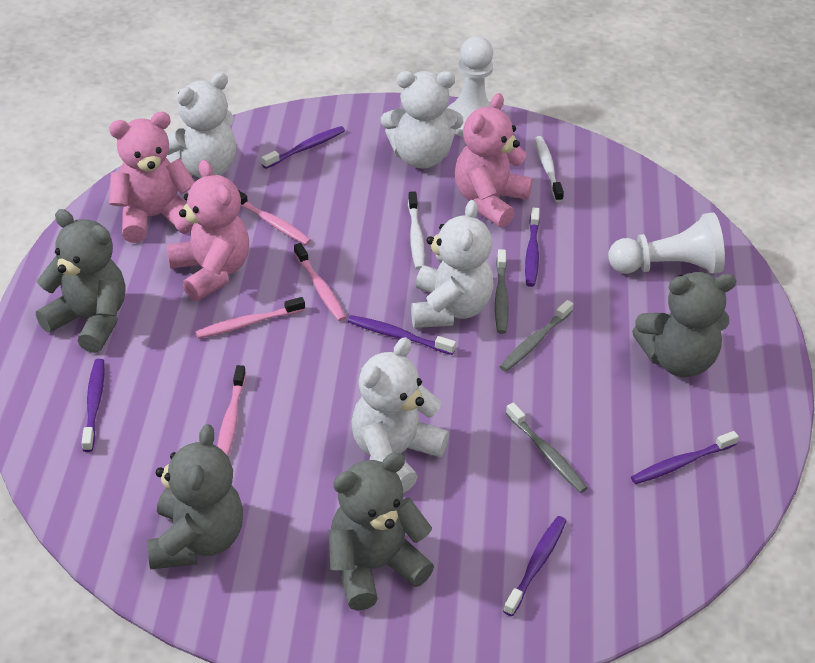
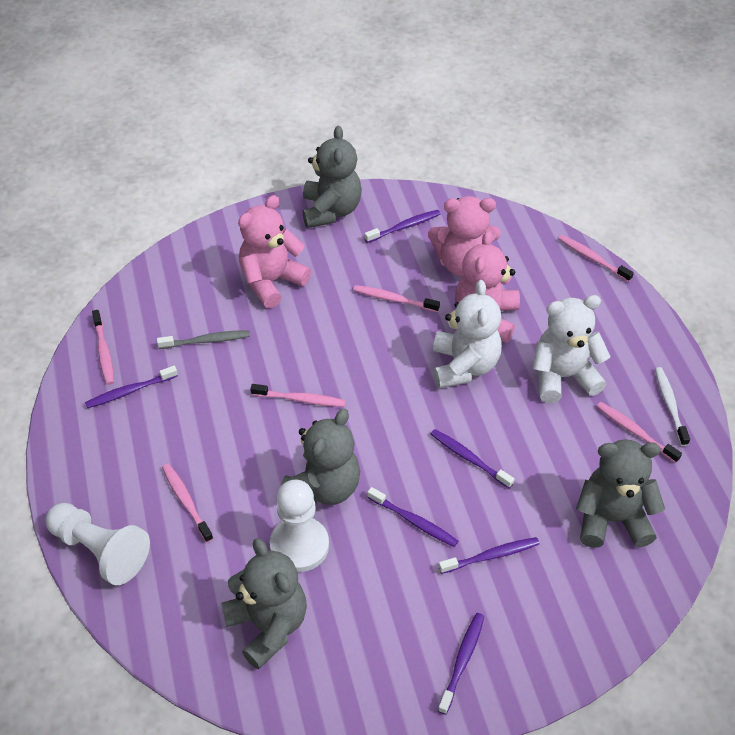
grey toothbrush: [495,249,509,334] [499,300,573,372] [506,403,587,493] = 3 -> [157,330,250,349] = 1
pink toothbrush: [195,297,305,339] [217,365,246,456] [238,190,311,245] [294,243,346,321] = 4 -> [92,310,114,385] [162,464,214,543] [250,384,346,407] [353,285,440,312] [559,235,634,282] [596,402,682,463] = 6
white teddy bear: [166,72,236,178] [352,337,449,493] [381,71,463,169] [411,200,494,328] = 4 -> [433,280,502,388] [533,295,611,403] = 2
white toothbrush: [408,192,425,270] [535,136,564,202] = 2 -> [655,367,690,446] = 1

